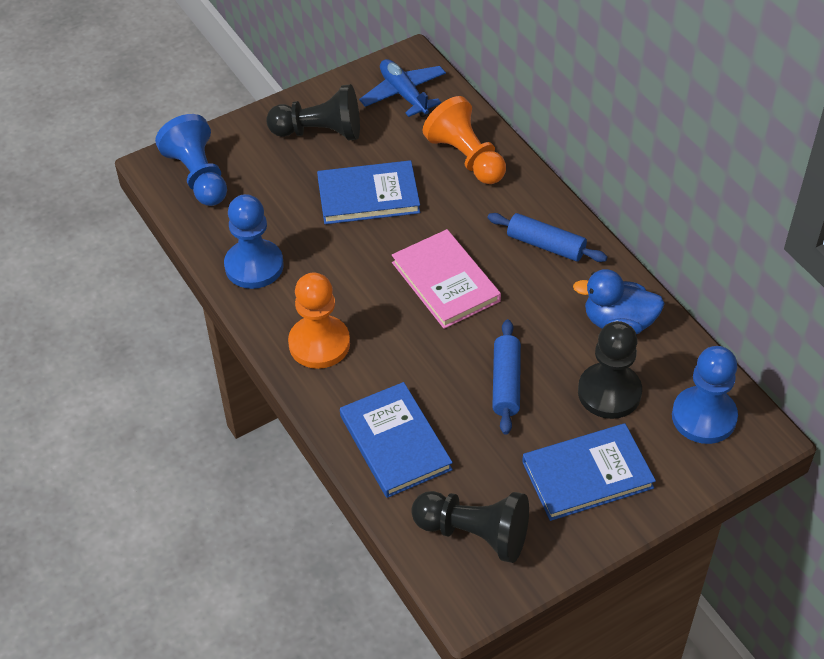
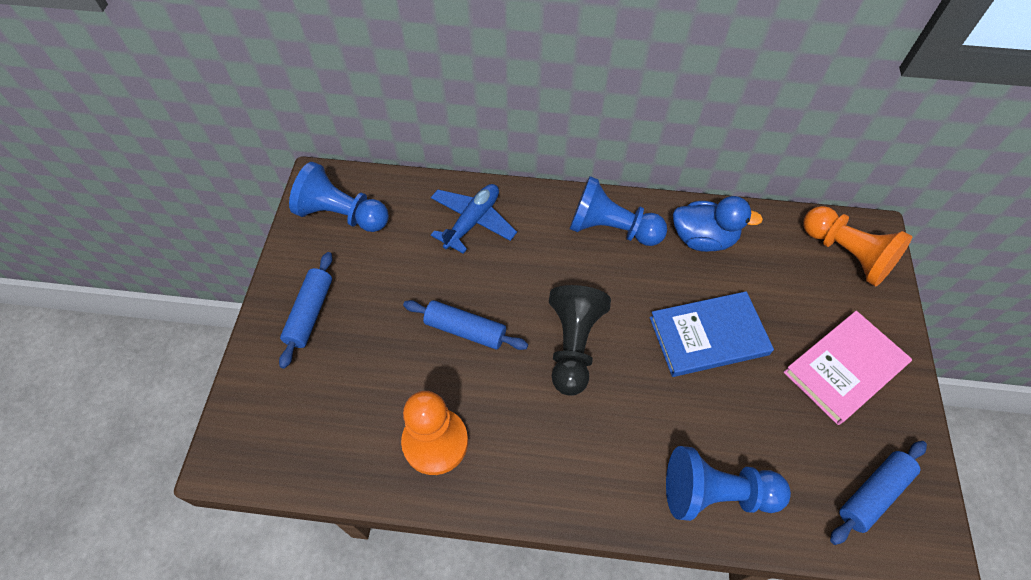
black pawn: [266,84,360,141] [411,491,529,563] [578,321,642,419] = 3 -> [549,285,611,396] = 1
blue book: [317,160,420,224] [340,382,453,498] [522,423,656,521] = 3 -> [650,291,774,377] = 1
blue rolling pin: [487,213,607,262] [492,319,521,435] = 2 -> [279,252,333,369] [403,300,528,350] [830,441,927,545] = 3

